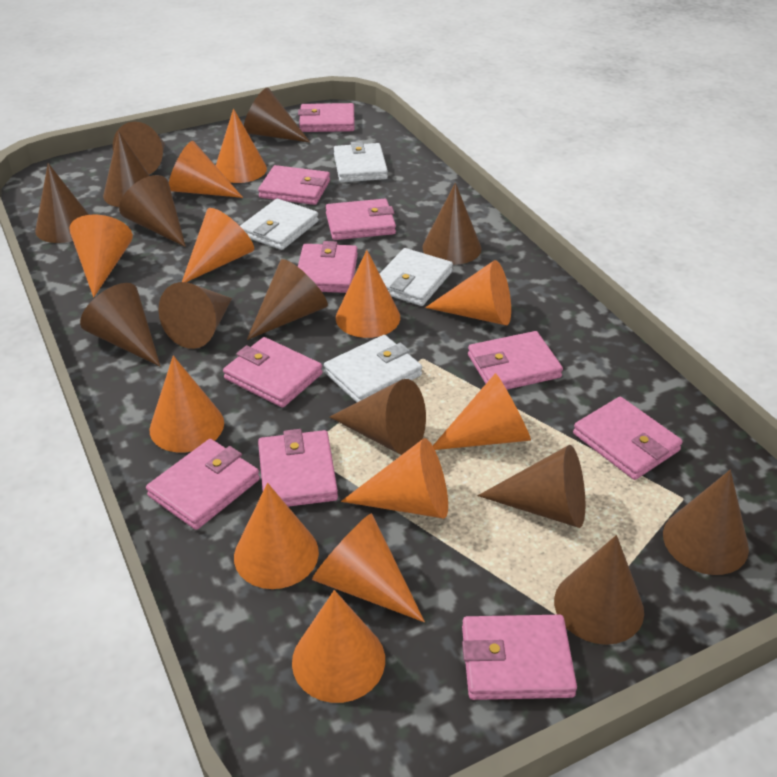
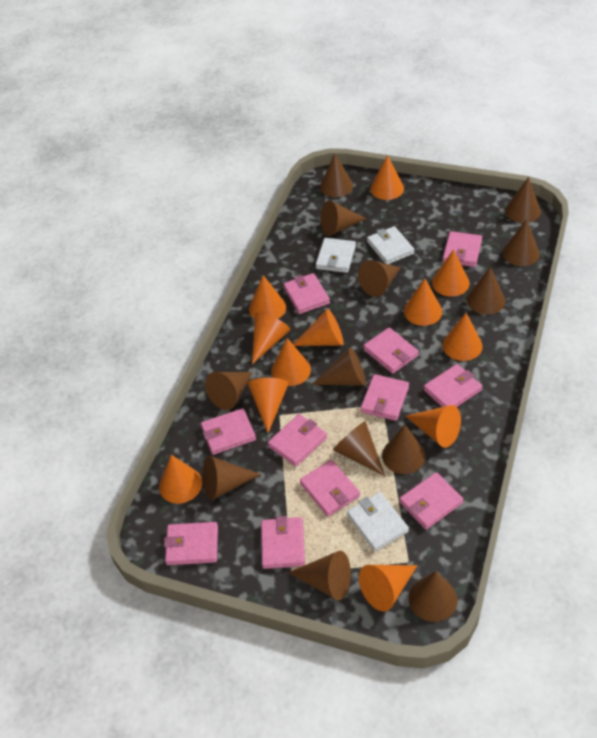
pink wallet: [146,439,260,530] [223,337,323,408] [258,165,330,205] [258,429,338,507] [298,103,355,132] [298,241,358,293] [326,199,396,240] [462,615,577,700] [468,331,563,390] [573,397,683,480] = 10 -> [164,522,218,565] [201,408,256,455] [261,516,305,569] [268,414,327,467] [283,273,330,314] [300,460,360,517] [361,374,409,421] [363,328,419,374] [399,472,464,530] [424,364,482,407] [443,231,482,267] = 11
white wallet: [240,199,319,250] [324,335,422,402] [334,141,388,182] [380,248,453,306] = 4 -> [316,238,356,273] [347,492,409,552] [367,226,415,264] = 3

